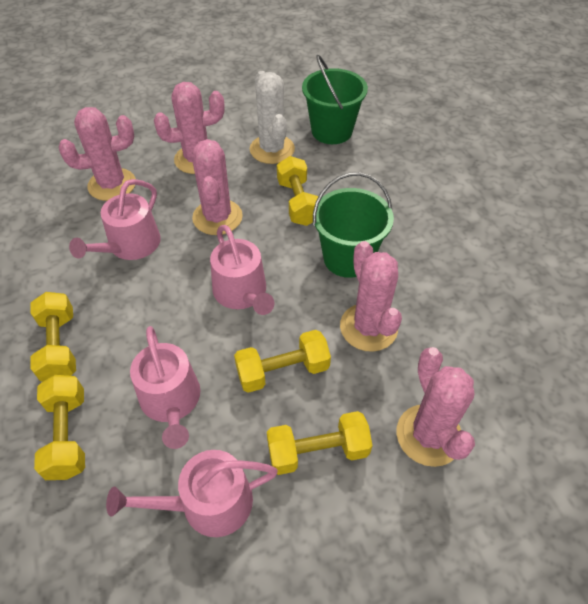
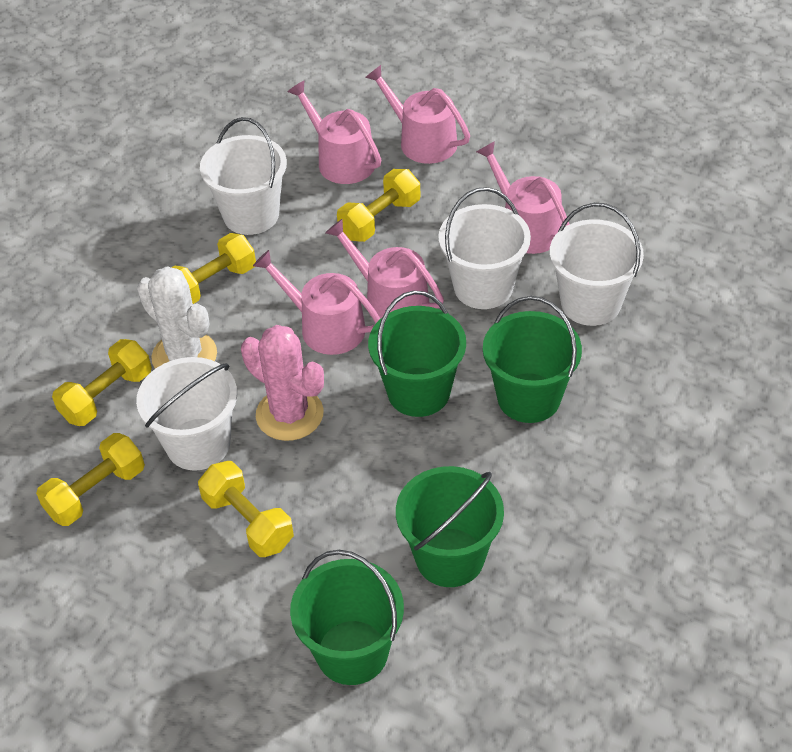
green bucket: [302,55,368,144] [313,172,394,278] = 2 -> [290,550,404,685] [368,291,466,417] [396,466,504,587] [483,296,582,423] = 4
pink cactus: [59,107,136,201] [154,82,225,174] [192,139,243,235] [340,241,402,352] [396,347,475,467] = 5 -> [241,325,324,441] = 1
pink watering can: [69,179,161,260] [106,450,278,537] [130,326,200,449] [210,225,275,315] = 4 -> [253,250,380,355] [287,81,381,184] [325,219,444,319] [365,65,470,164] [476,141,570,254] = 5
white bucket: none = 0 -> [136,357,237,471] [200,117,287,235] [438,187,531,309] [550,203,644,326] = 4

